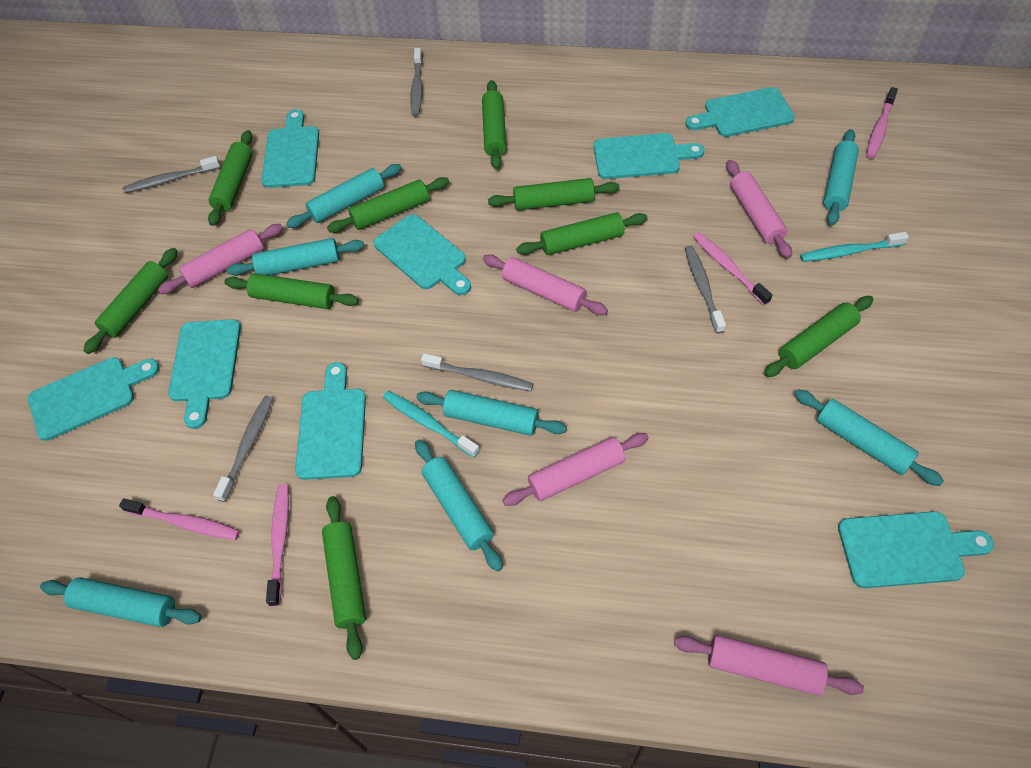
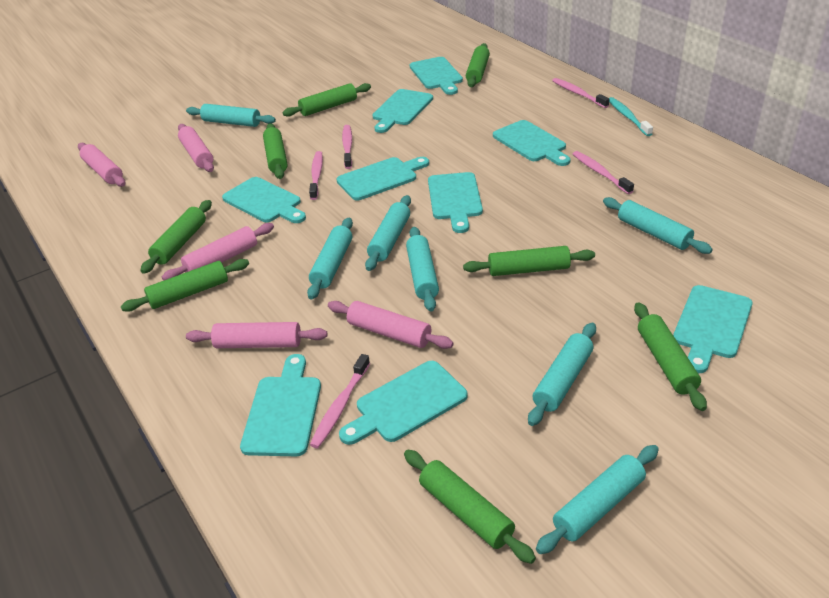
green rolling pin: [83,248,178,354] [208,130,252,226] [224,273,359,309] [322,496,366,660] [327,177,449,233] [482,80,507,169] [488,178,620,210] [516,212,648,255] [764,296,874,377] = 9 -> [121,259,249,312] [140,200,212,274] [263,123,287,179] [283,83,371,117] [404,450,536,564] [463,246,595,276] [466,43,490,87] [634,302,707,411] = 8
grey toothbrush: [122,156,220,193] [213,396,273,502] [411,48,423,116] [421,353,533,391] [685,245,726,334] = 5 -> none = 0
pink toothbrush: [119,498,240,540] [266,484,289,607] [693,232,772,305] [866,87,898,159] = 4 -> [309,151,323,200] [310,354,370,448] [342,125,352,169] [552,78,610,108] [573,151,634,194] = 5
turquoise cutting board: [28,357,160,441] [168,319,241,429] [261,109,319,188] [295,362,366,480] [374,214,471,295] [594,133,704,179] [685,87,795,137] [838,511,994,588] = 8 -> [222,177,306,223] [240,354,321,456] [336,157,429,200] [339,361,468,445] [372,89,433,133] [410,57,463,95] [428,172,483,233] [493,120,571,166] [673,285,753,373] = 9
turquoise toothbrush: [383,391,480,458] [800,232,909,262] = 2 -> [609,97,653,136] = 1

